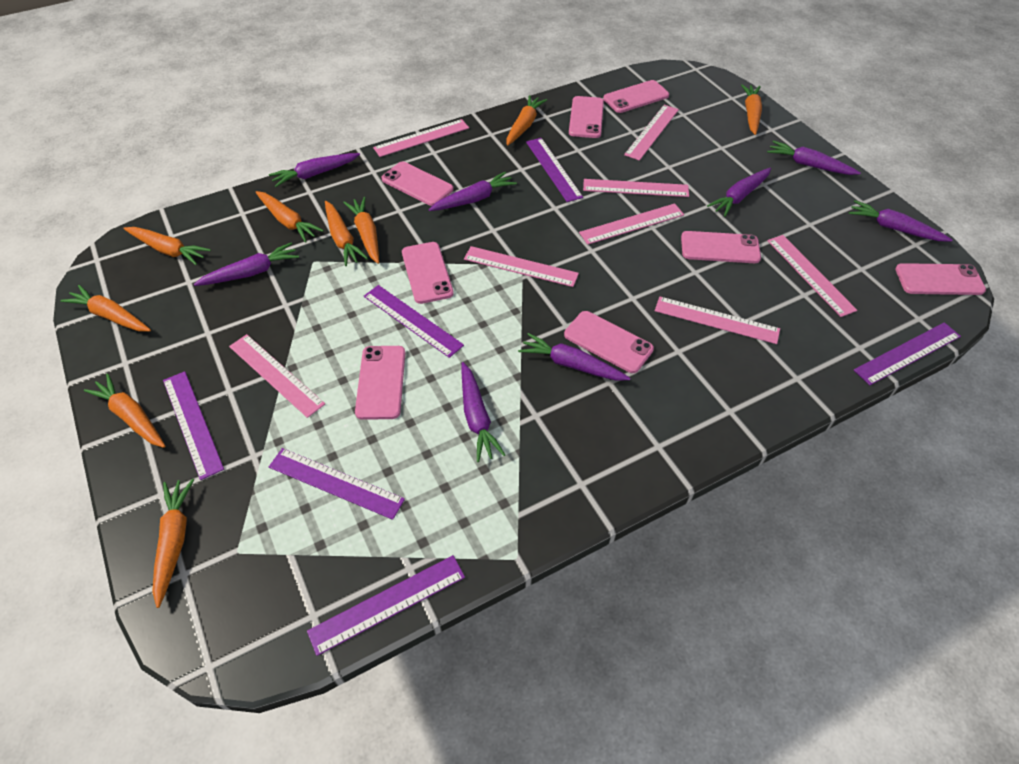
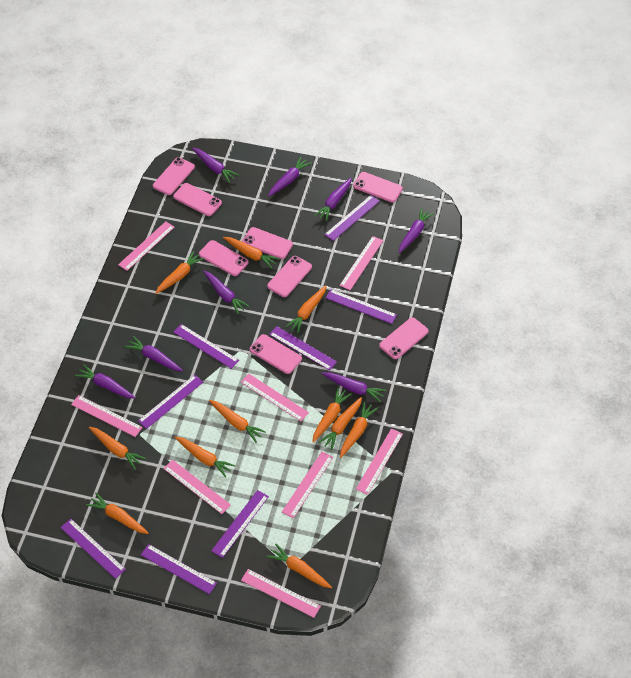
orange carrot: [60,285,151,332] [84,374,165,448] [123,227,211,265] [152,479,194,608] [256,191,324,243] [325,201,368,266] [343,197,379,264] [507,95,547,146] [741,84,762,135] = 9 -> [86,493,149,534] [89,427,146,470] [155,251,204,294] [175,437,235,477] [209,400,266,443] [223,237,280,269] [267,544,332,588] [285,285,327,334] [312,387,352,443] [318,397,362,450] [340,402,378,458] = 11
purple ruler: [163,371,224,480] [269,448,405,520] [307,555,465,656] [364,285,464,358] [526,138,583,202] [854,322,961,385] = 6 -> [60,519,126,579] [138,375,203,429] [141,544,217,594] [173,324,239,369] [211,490,269,558] [269,326,337,371] [324,195,380,241] [326,289,397,324] = 8

